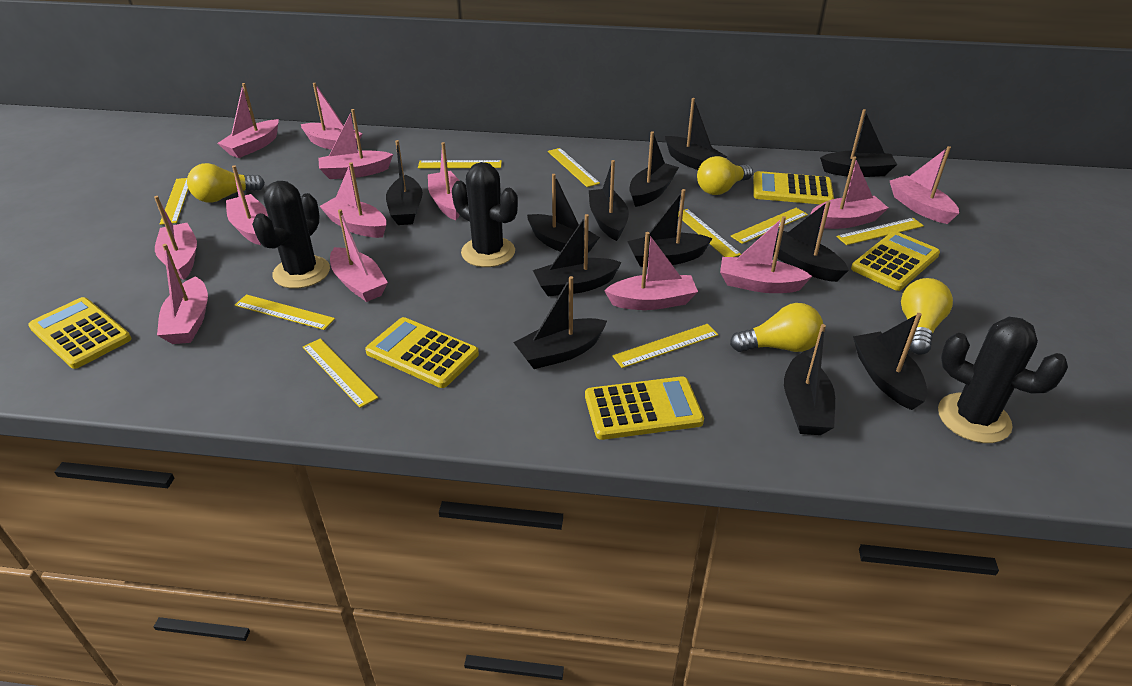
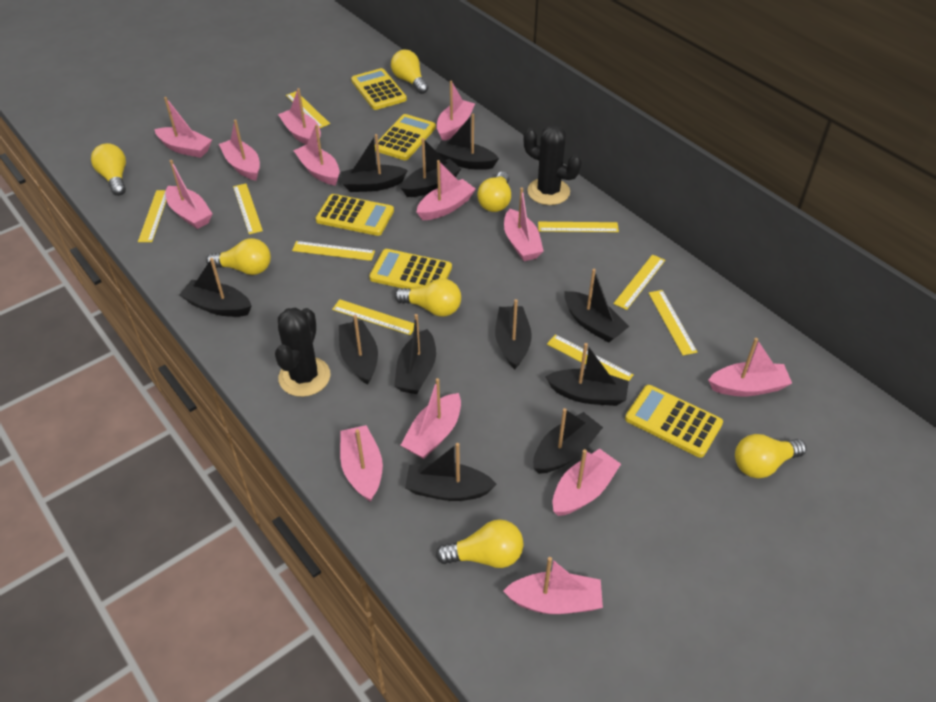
black boat: [386,140,423,225] [513,276,607,369] [527,174,600,256] [533,214,622,296] [589,160,629,241] [627,189,713,267] [629,131,679,207] [665,98,727,170] [773,200,849,282] [784,324,835,435] [820,109,897,177] [853,313,927,410] = 12 -> [179,258,252,317] [339,315,378,385] [341,134,408,192] [394,314,436,394] [401,138,461,197] [405,443,496,501] [435,114,499,170] [495,299,532,369] [533,408,603,474] [545,343,629,406] [564,269,629,343] = 11
black cactus: [252,181,330,288] [452,162,518,267] [938,317,1068,443] = 3 -> [275,308,331,397] [523,125,582,205] = 2
yellow light bulb: [187,163,265,203] [697,156,753,195] [730,303,823,352] [901,278,953,355] = 4 -> [91,143,126,196] [206,238,271,275] [391,50,428,94] [395,279,461,316] [436,519,524,568] [477,172,511,212] [735,434,806,478] = 7

